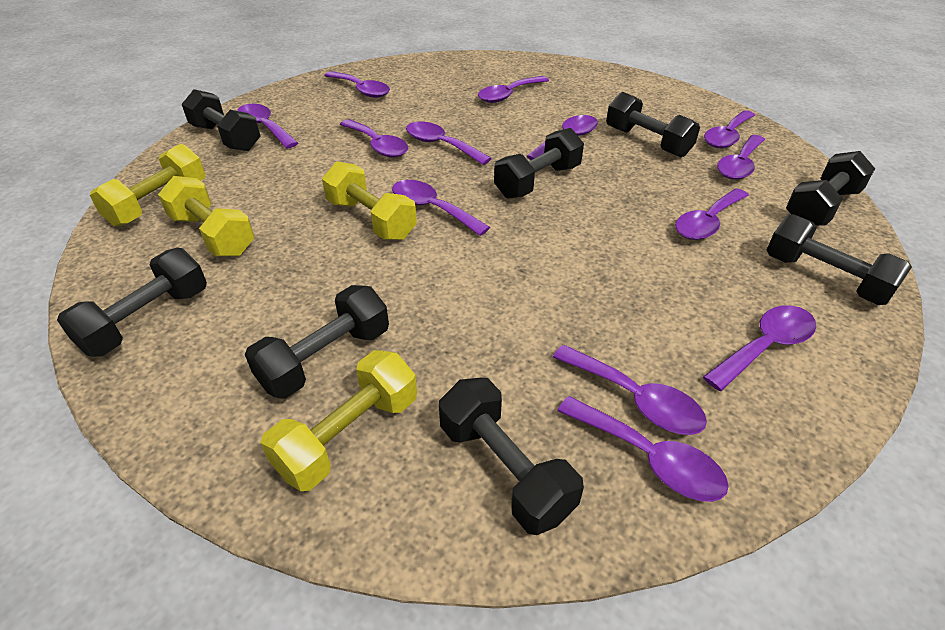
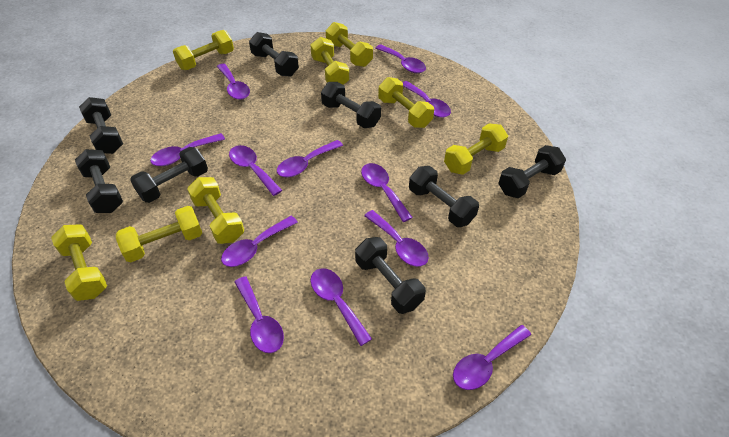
purple spoon: [237,104,298,149] [324,71,390,98] [340,119,408,158] [392,180,490,236] [406,121,492,165] [478,76,549,103] [526,115,598,160] [553,345,707,435] [557,396,729,502] [675,188,749,240] [703,305,816,391] [704,111,755,148] [717,135,765,180] = 13 -> [150,133,225,166] [217,63,250,100] [221,216,298,267] [229,145,282,196] [235,276,284,353] [277,140,343,177] [311,268,372,346] [361,163,413,222] [364,210,429,267] [375,44,426,73] [403,81,451,118] [453,325,531,390] = 12
yellow dumbbell: [90,144,205,227] [158,176,254,256] [260,350,417,491] [322,161,417,240] = 4 -> [51,224,107,301] [116,206,202,262] [173,30,234,70] [187,177,244,244] [310,37,349,85] [326,22,373,67] [378,77,434,128] [444,123,508,175] = 8

